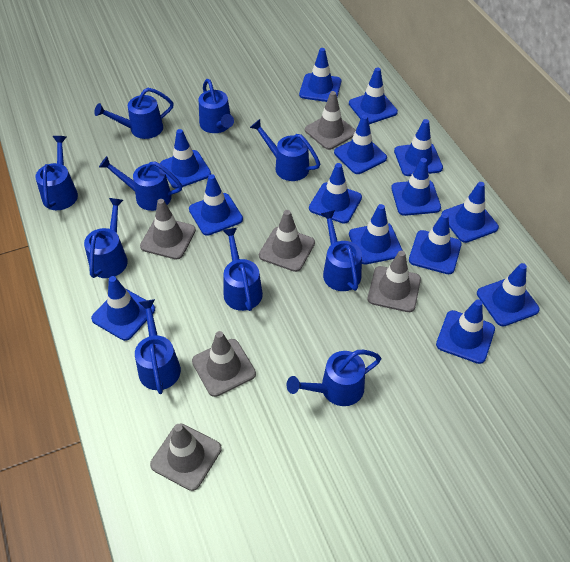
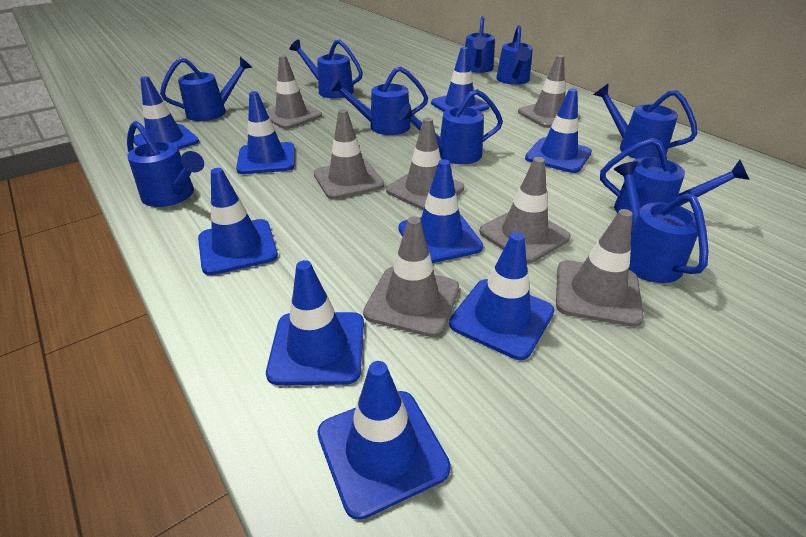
blue traffic cone: [91,276,155,341] [160,129,211,189] [189,174,243,236] [299,48,341,102] [309,163,362,224] [334,115,387,174] [349,67,398,124] [349,204,403,264] [391,158,441,216] [394,119,443,176] [409,213,461,274] [436,300,495,364] [441,182,499,243] [477,263,540,327] = 14 -> [133,76,199,150] [198,168,278,275] [236,91,295,174] [266,260,364,385] [317,361,451,520] [398,160,483,263] [431,47,489,112] [449,232,554,360] [525,89,592,173] = 9
grey traffic cone: [140,199,196,260] [150,423,222,491] [192,331,256,397] [259,210,315,272] [305,91,355,150] [368,251,421,312] = 6 -> [266,55,322,129] [314,109,384,199] [363,216,459,337] [386,118,464,210] [479,157,571,263] [518,55,581,128] [556,209,644,327] = 7

